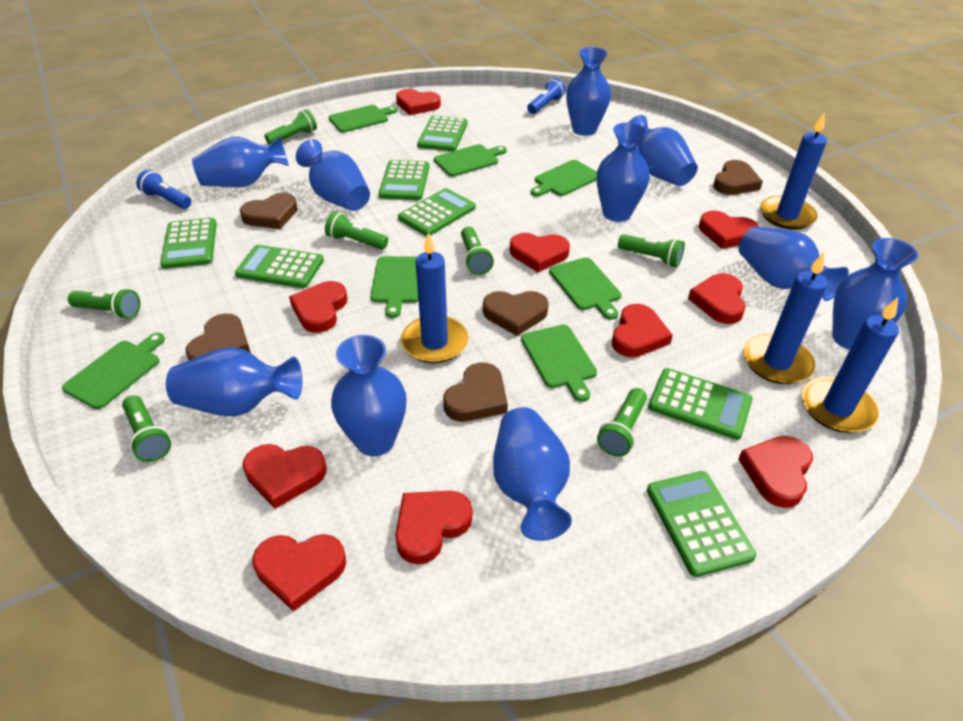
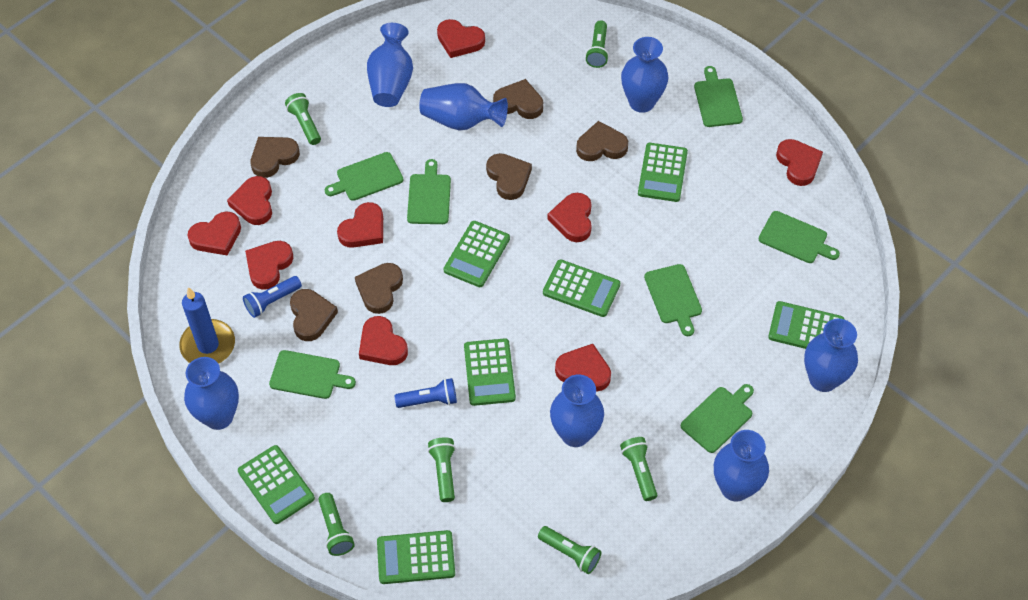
blue candle: [401,232,468,363] [744,252,827,384] [760,112,827,230] [802,297,899,433] = 4 -> [179,287,235,364] = 1
blue vase: [166,347,302,417] [192,136,289,187] [296,139,370,211] [331,335,407,456] [493,407,572,541] [566,47,611,136] [597,122,650,222] [629,115,698,186] [739,227,849,301] [832,238,918,350] = 10 -> [184,357,239,430] [367,23,413,107] [419,83,508,130] [550,375,604,447] [621,37,668,113] [714,430,769,502] [804,319,858,392] = 7
brown heart: [186,313,251,360] [240,193,297,229] [443,363,508,422] [483,291,549,336] [713,160,763,195] = 5 -> [251,137,300,178] [290,289,338,341] [355,263,403,314] [486,153,532,200] [493,79,543,119] [576,121,628,161] = 6
green flashlight: [68,288,140,319] [122,395,171,462] [264,109,317,145] [325,211,388,250] [461,226,494,275] [597,388,647,457] [618,234,685,267] = 7 -> [285,93,321,145] [318,493,355,556] [428,437,456,502] [538,526,601,574] [585,20,609,68] [620,437,657,501] = 6
red heart: [243,444,327,509] [252,534,346,612] [289,281,348,333] [395,491,473,565] [396,89,441,115] [510,233,570,272] [612,304,673,357] [688,273,746,324] [699,211,760,249] [738,436,813,508] = 10 -> [187,211,241,255] [227,176,272,225] [245,241,293,290] [337,202,383,248] [359,316,408,365] [437,19,485,58] [547,193,592,242] [555,344,611,392] [776,139,823,186] = 9

